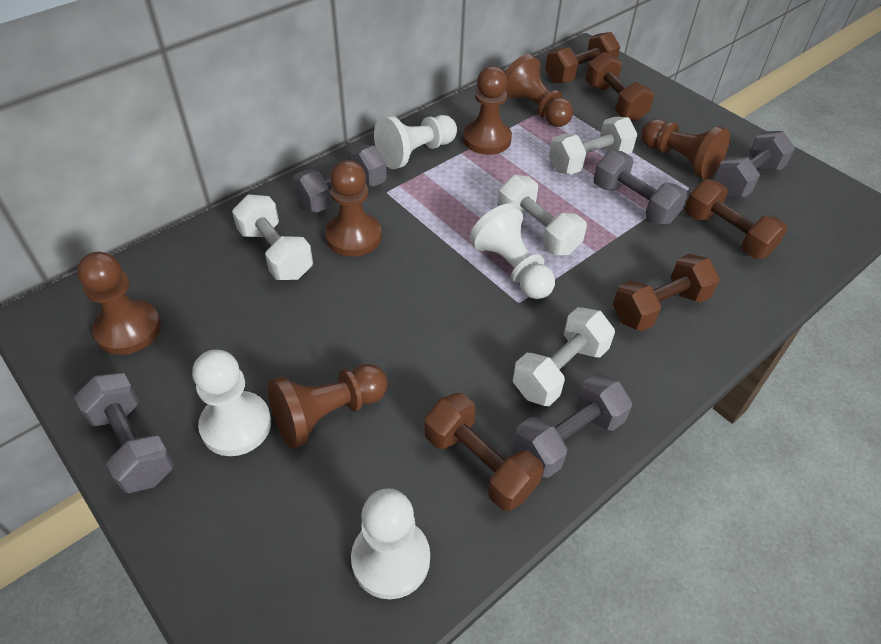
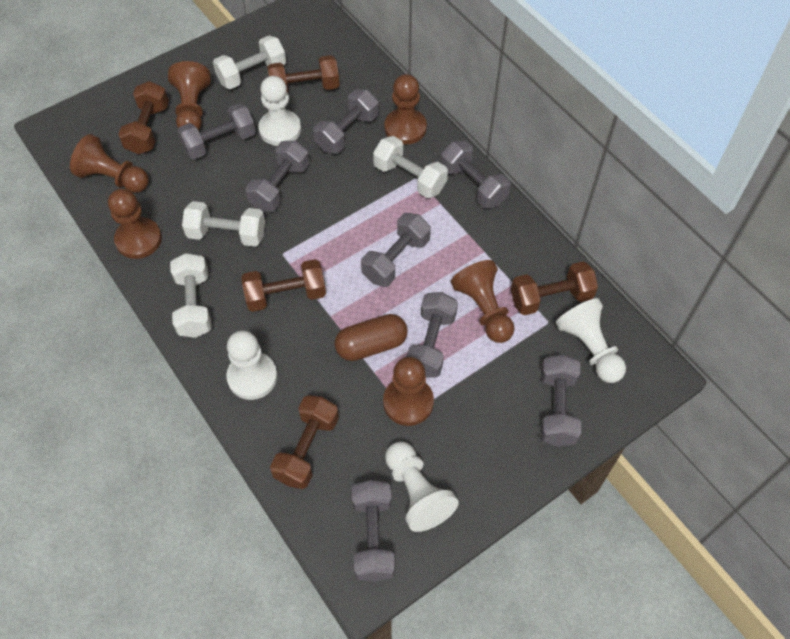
brown capsule: none = 0 -> [335,314,408,361] = 1
grey dumbbell: [74,373,174,493] [293,145,387,213] [513,373,632,478] [593,150,688,224] [714,131,795,197] = 5 -> [177,103,256,160] [245,141,309,212] [313,89,379,154] [352,480,395,582] [361,213,431,287] [406,292,458,378] [441,140,510,208] [540,354,581,447] = 8

